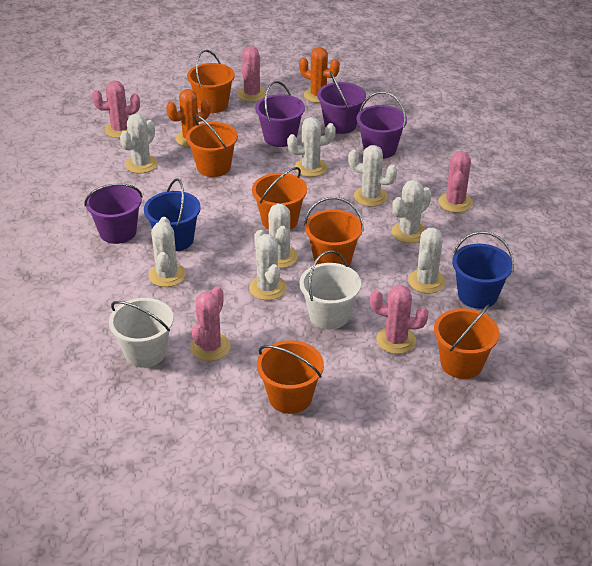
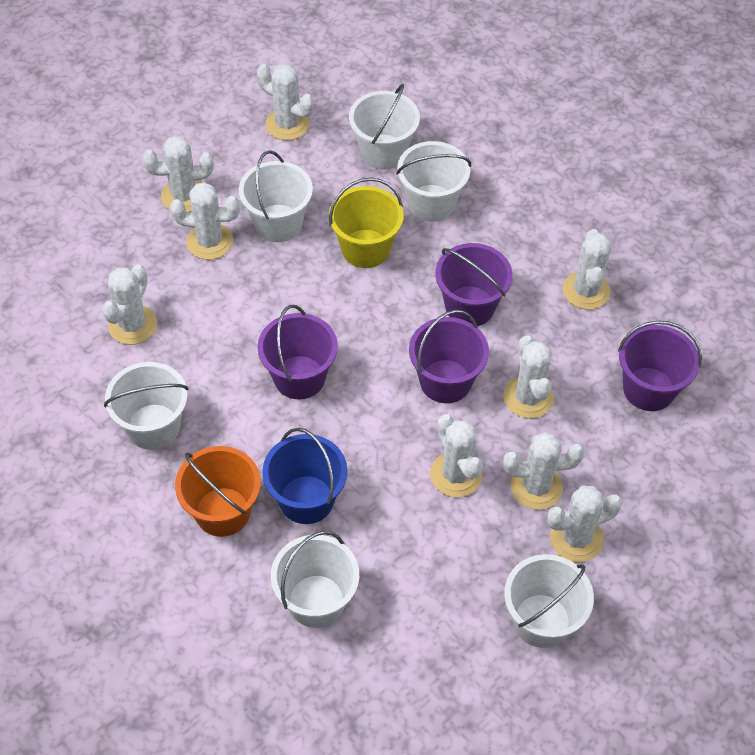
blue bucket: [144,178,201,251] [452,231,514,309] = 2 -> [262,428,347,524] = 1
orange bucket: [186,114,238,177] [187,50,235,113] [252,167,307,230] [257,340,324,414] [304,197,364,266] [434,304,499,379] = 6 -> [175,446,261,537] = 1
orange cactus: [166,89,211,147] [299,47,340,103] = 2 -> none = 0
pink cactus: [92,81,140,138] [190,286,230,361] [237,46,266,102] [370,285,429,354] [438,151,473,213] = 5 -> none = 0
white bucket: [109,298,174,367] [299,250,361,329] = 2 -> [104,362,189,450] [239,150,313,242] [271,530,359,628] [349,84,420,170] [396,141,471,222] [504,554,594,648] = 6
white cactus: [120,114,158,173] [149,217,186,287] [249,230,287,300] [268,204,298,268] [287,117,336,177] [348,145,397,207] [392,180,432,243] [408,228,446,294] = 8 -> [102,264,157,345] [143,136,214,212] [170,182,240,260] [257,64,314,140] [430,414,483,497] [503,335,554,418] [503,432,585,510] [547,486,623,562] [563,229,612,310] = 9
yellow bucket: none = 0 -> [329,178,404,268] = 1

